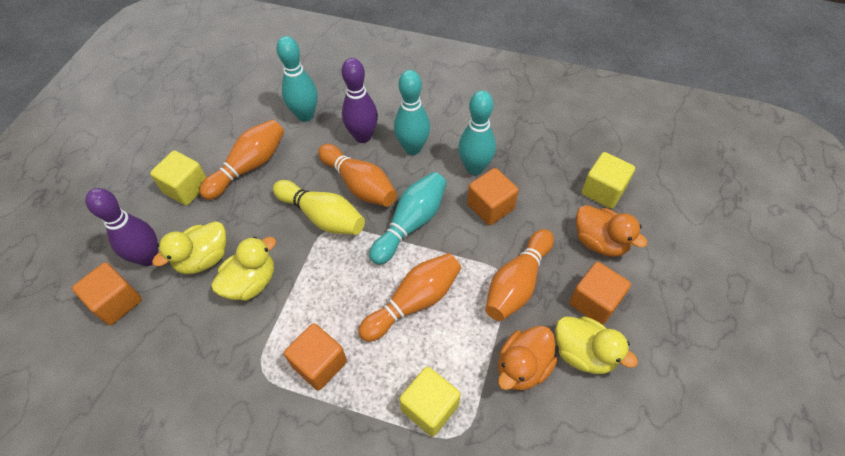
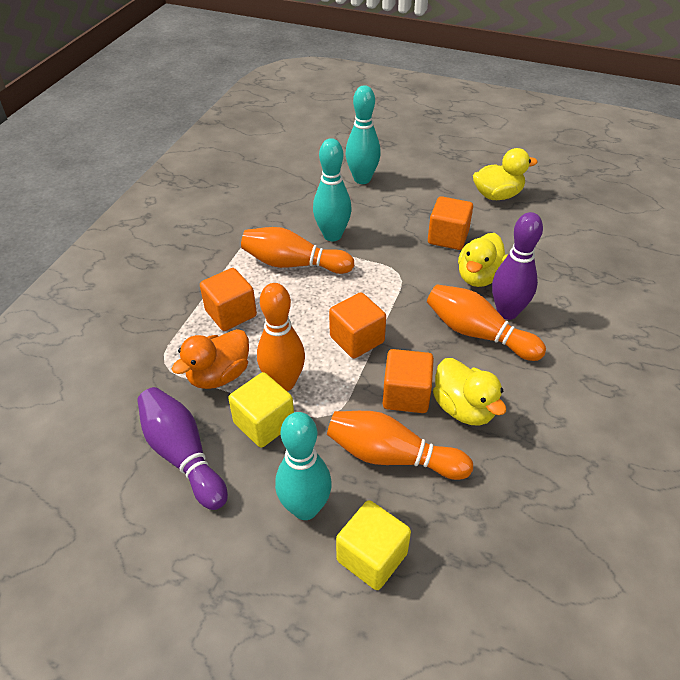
orange duck: [498,326,558,390] [576,205,648,257] = 2 -> [172,329,249,389] = 1
turquoise bowling pin: [277,36,318,122] [369,172,447,265] [394,70,430,155] [458,90,496,175] = 4 -> [275,412,332,520] [313,138,352,241] [345,85,381,184] = 3
yellow bowling pin: [273,180,365,235] = 1 -> none = 0
yellow cube: [150,150,207,206] [399,367,460,436] [582,152,635,209] = 3 -> [228,372,294,448] [336,500,411,590] = 2

